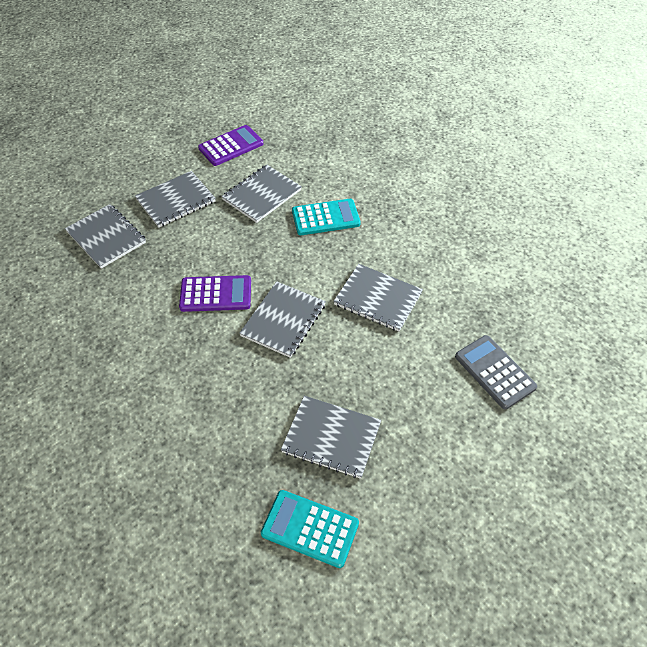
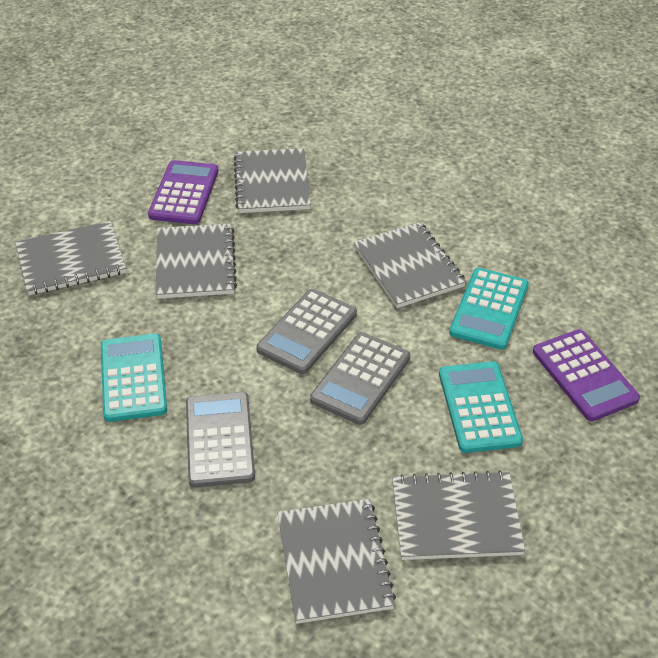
grey calculator: [455,335,537,409] = 1 -> [186,392,255,488] [256,289,357,374] [310,332,410,425] = 3
turquoise calculator: [261,490,359,568] [292,199,361,235] = 2 -> [101,334,167,422] [439,361,523,453] [449,268,529,350] = 3

